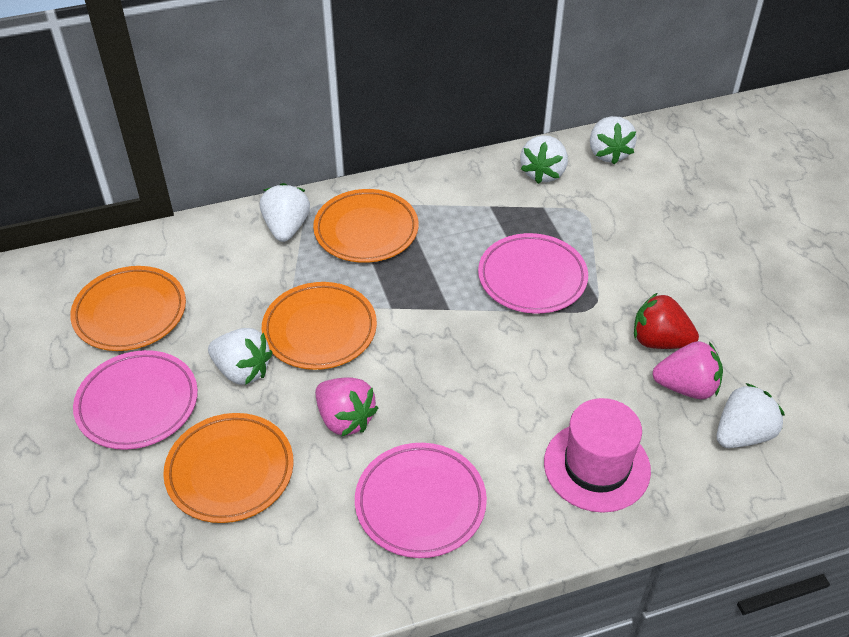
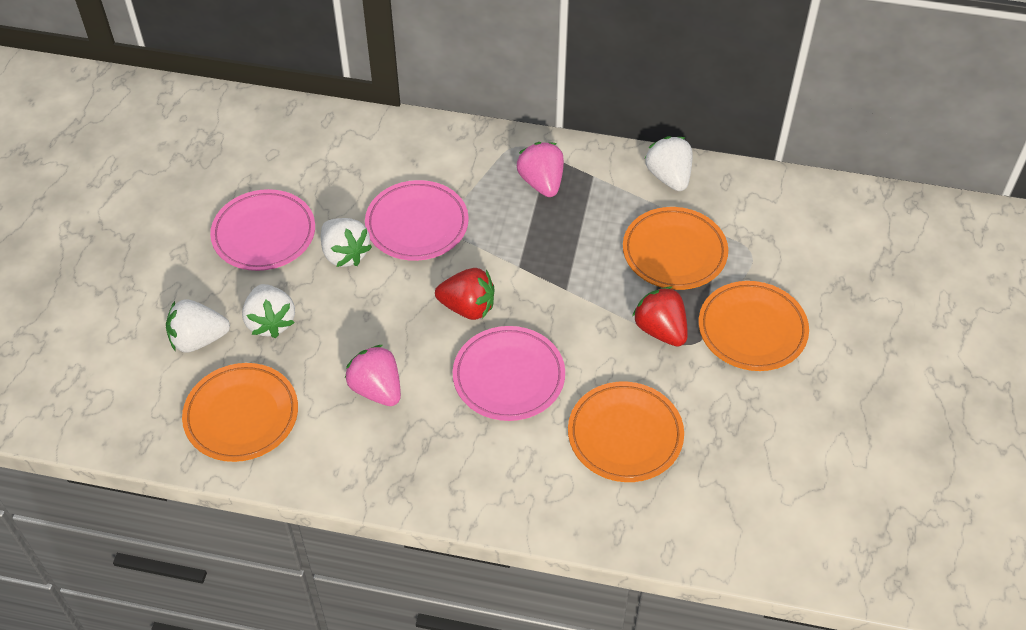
pink hat: [544,398,651,513] = 1 -> none = 0
red strawberry: [634,293,699,349] = 1 -> [435,268,494,320] [632,287,688,347] = 2
white strawberry: [208,328,273,385] [260,183,310,242] [520,135,568,184] [590,116,637,164] [717,383,785,448] = 5 -> [166,299,230,353] [242,284,295,338] [321,218,372,267] [645,136,693,191] = 4

